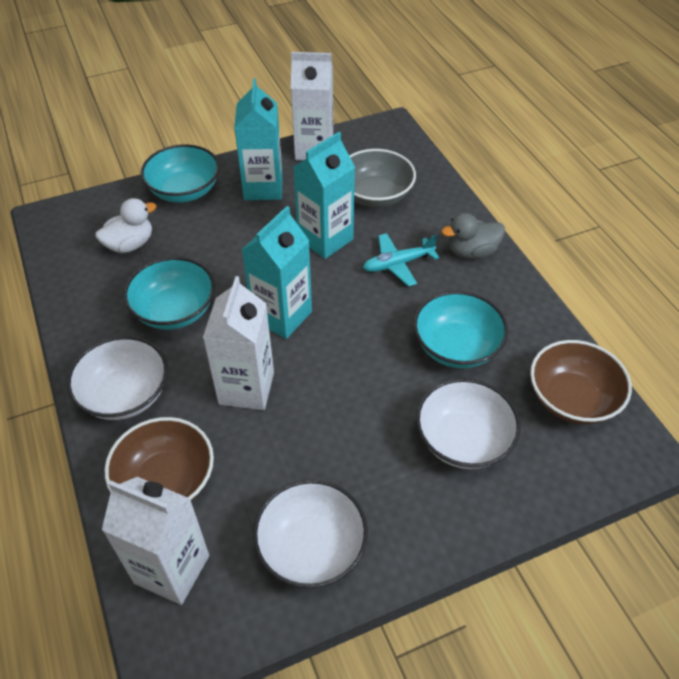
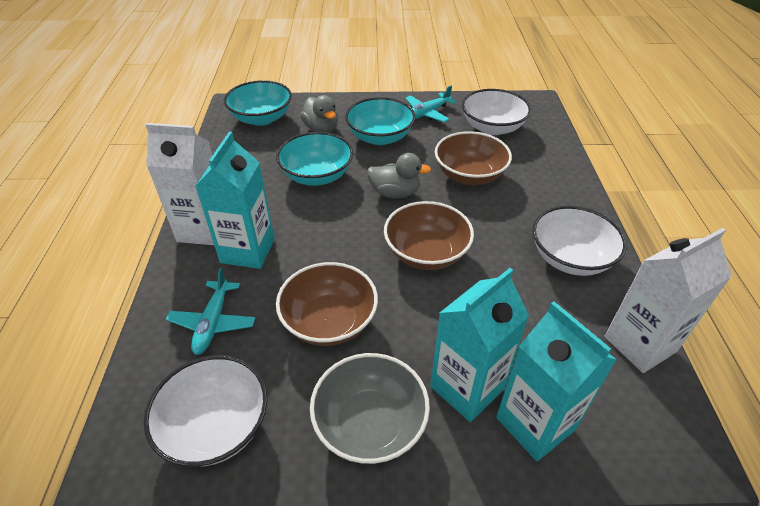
brown bowl: [105,417,214,501] [530,340,632,424] = 2 -> [276,262,378,346] [384,201,474,270] [435,131,512,185] = 3
grey duck: [441,213,505,259] = 1 -> [301,95,338,133] [367,153,431,198] = 2
turquoise plane: [363,233,439,287] = 1 -> [166,268,255,355] [405,85,457,122] = 2
white carton: [102,477,209,605] [203,276,274,410] [291,52,333,161] = 3 -> [145,123,214,245] [605,228,732,373] = 2
white duck: [95,198,157,253] = 1 -> none = 0

